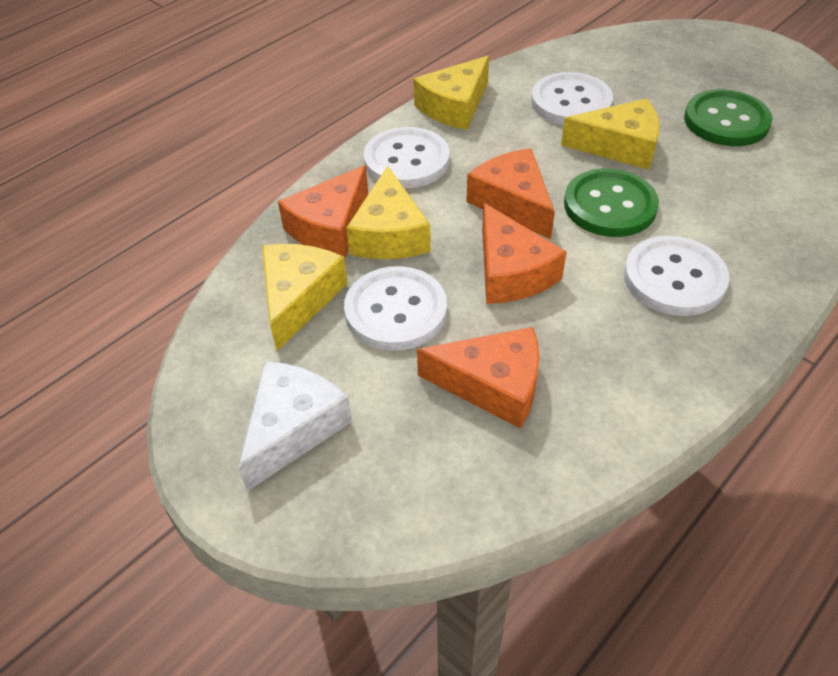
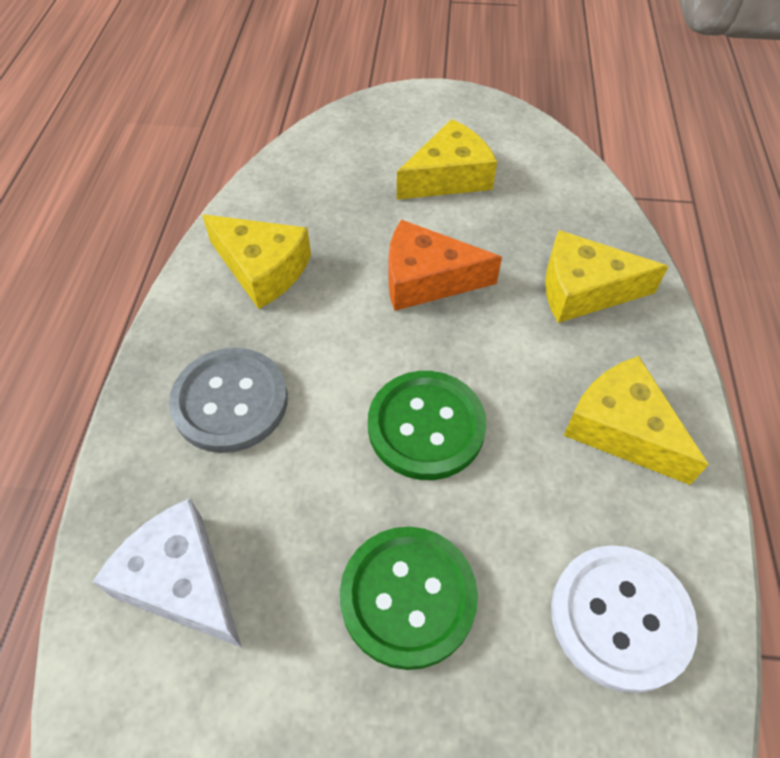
grey button: none = 0 -> [169,348,288,453] = 1
orange cheese: [278,165,368,258] [417,327,539,429] [466,148,555,239] [482,203,567,304] = 4 -> [389,219,502,311] = 1
white button: [344,266,447,351] [363,127,450,188] [531,72,613,125] [624,236,730,316] = 4 -> [551,545,698,693] = 1

